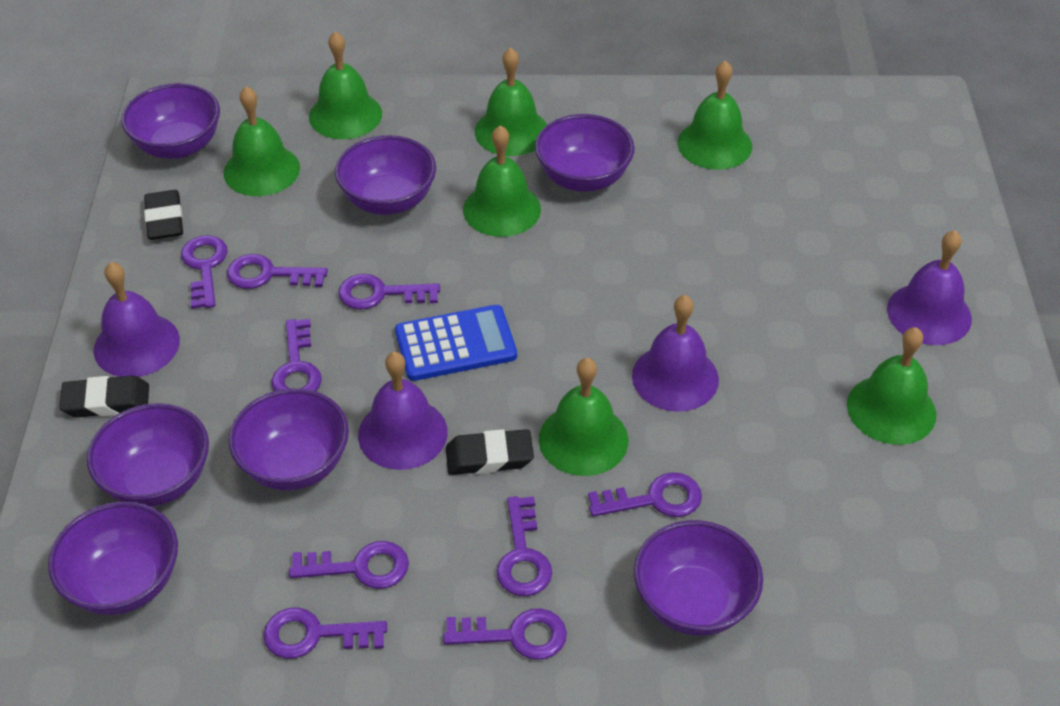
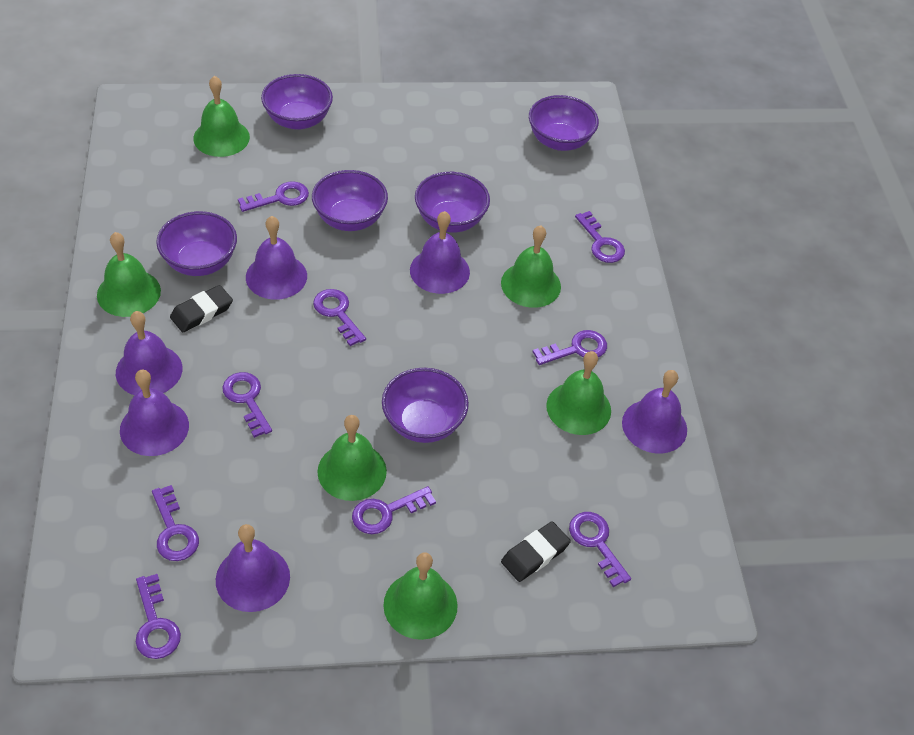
black eraser: [59,375,149,418] [144,190,183,240] [446,429,534,475] = 3 -> [170,285,233,332] [501,521,571,582] = 2
blue calculator: [395,305,517,381] = 1 -> none = 0
green bell: [224,86,300,196] [309,31,382,139] [463,125,541,237] [475,47,547,156] [539,358,628,476] [677,60,752,170] [847,327,936,445] = 7 -> [97,232,161,317] [193,76,250,157] [318,415,387,501] [383,552,458,640] [501,226,561,308] [546,351,611,435] = 6
purple bell: [94,262,180,377] [358,352,448,470] [632,295,719,412] [887,230,972,345] = 4 -> [116,311,182,395] [120,369,189,456] [216,524,290,612] [246,216,307,300] [410,211,470,294] [622,370,687,454] = 6
purple bowl: [48,501,178,615] [87,403,209,507] [121,83,220,159] [229,388,349,491] [335,135,436,215] [535,114,635,192] [634,520,763,636] = 7 -> [156,211,237,276] [261,74,333,130] [312,170,388,231] [382,368,469,443] [415,172,490,233] [529,95,599,151] = 6

